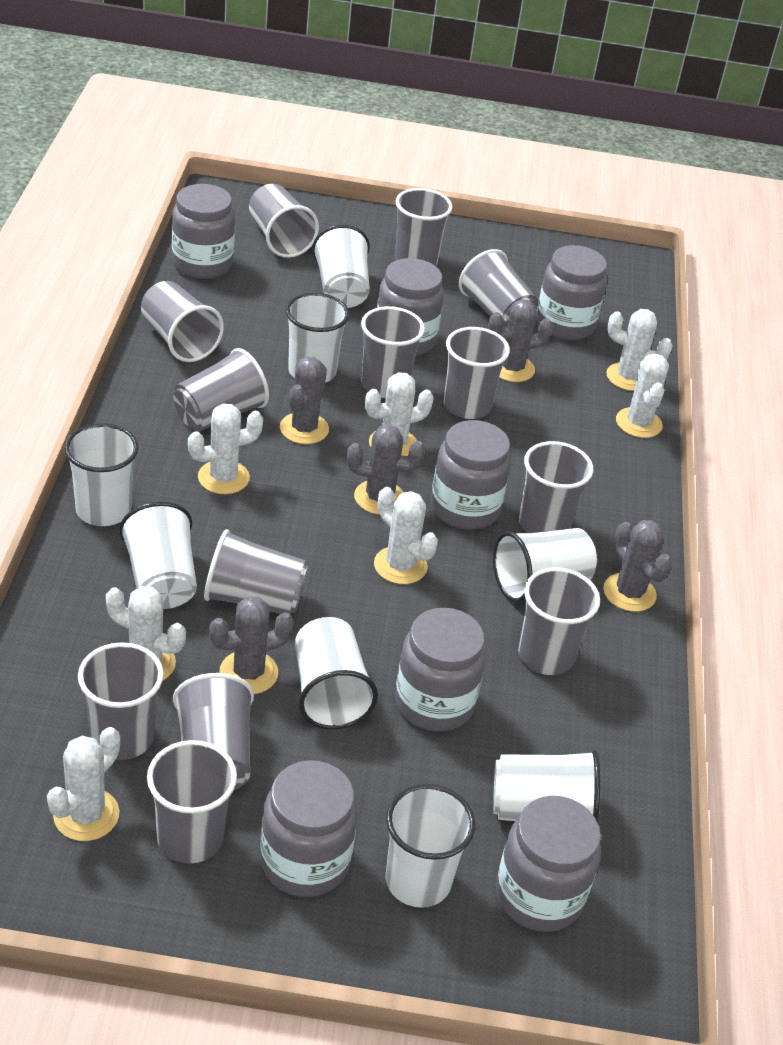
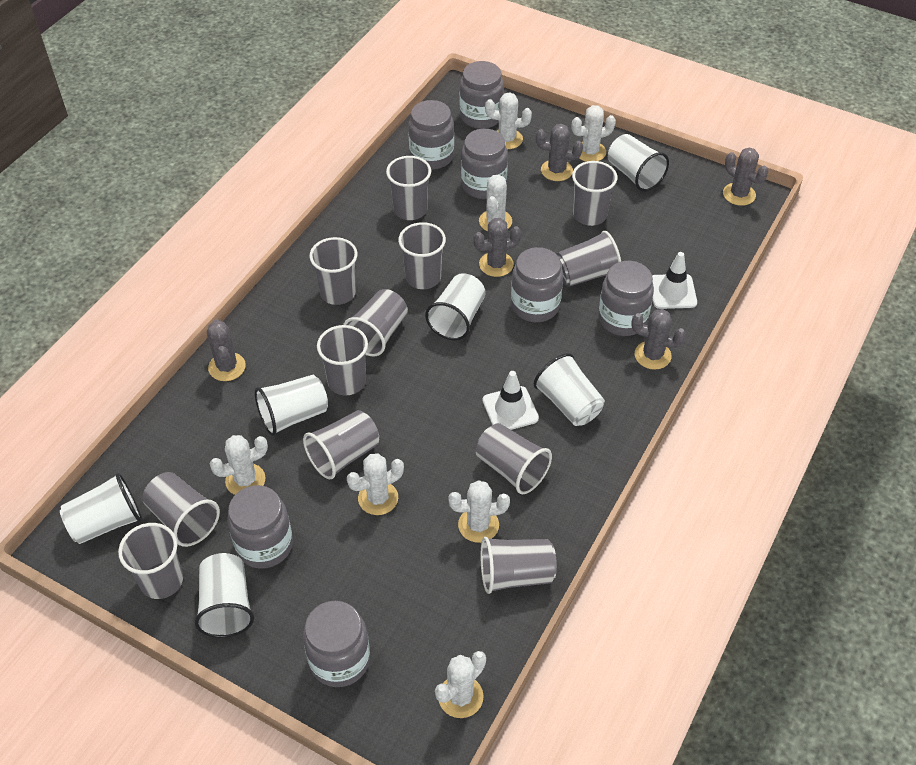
grey cup: [78,642,164,760] [141,281,224,362] [147,740,237,863] [173,348,269,432] [173,673,254,791] [204,529,308,615] [249,184,319,258] [361,306,425,398] [395,188,453,266] [444,327,510,419] [459,249,539,328] [518,567,600,675] [519,441,593,533] = 13 -> [118,523,183,599] [142,472,220,547] [303,410,379,479] [309,237,358,305] [317,325,368,396] [343,289,408,356] [386,156,431,220] [398,222,446,289] [476,423,552,494] [481,537,557,594] [556,231,621,287] [572,161,617,226] = 12
white cup: [64,423,139,526] [119,502,197,609] [286,293,349,383] [295,617,378,729] [312,225,370,308] [386,784,475,908] [493,528,597,603] [493,750,600,823] = 8 -> [60,473,142,544] [195,553,254,638] [255,375,328,436] [425,273,486,340] [534,353,605,426] [608,134,669,191] = 6
white traffic cone: none = 0 -> [482,371,539,430] [652,252,697,309] = 2

